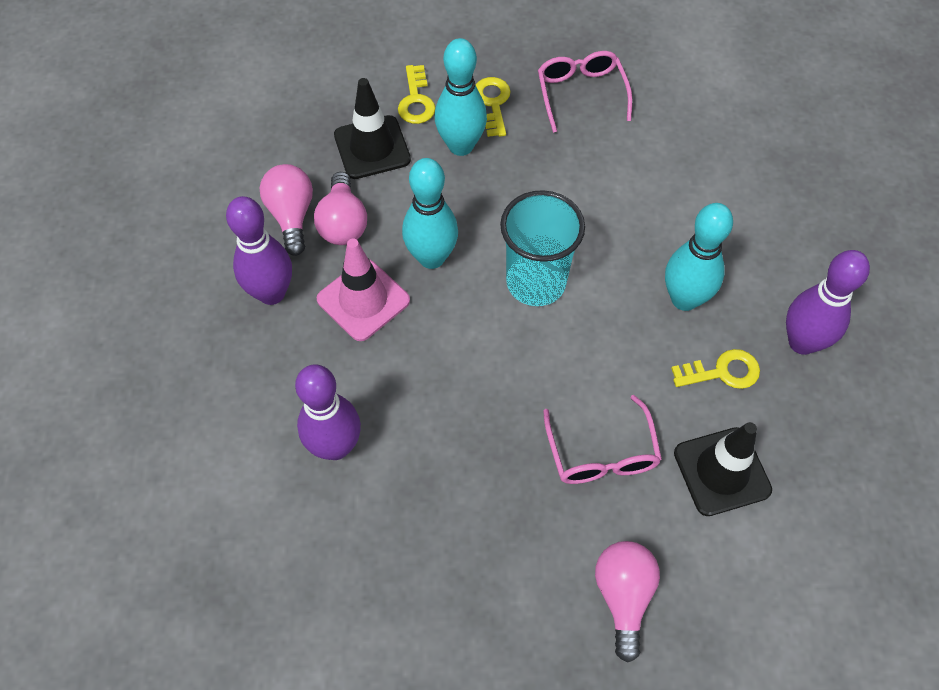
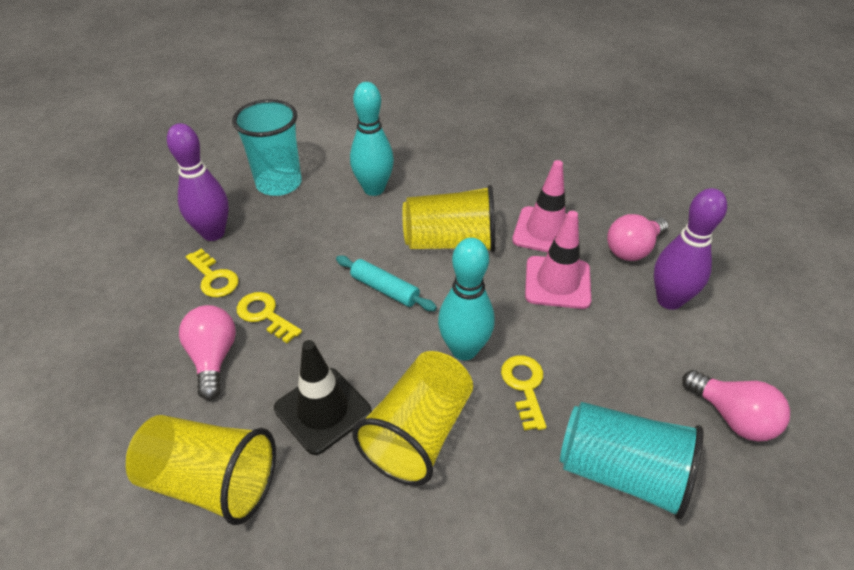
black traffic cone: [334,78,411,179] [674,422,772,516] = 2 -> [274,340,372,455] = 1
pink glasses: [538,51,632,133] [543,395,662,484] = 2 -> none = 0
pink traffic cone: [316,239,410,341] = 1 -> [512,160,579,252] [525,211,591,309] = 2
purple bowling pin: [226,196,292,305] [295,365,361,460] [786,250,870,355] = 3 -> [167,123,229,241] [654,188,727,310] = 2
turquoise bowling pin: [402,158,458,269] [435,38,487,156] [665,203,733,311] = 3 -> [350,82,394,196] [438,238,495,360] = 2
turquoise cup: [500,190,585,306] = 1 -> [232,99,302,196] [560,402,703,519] = 2
turquoise rolling pin: none = 0 -> [336,256,437,311] = 1
yellow cup: none = 0 -> [126,415,276,525] [352,351,473,486] [402,185,495,252] = 3

